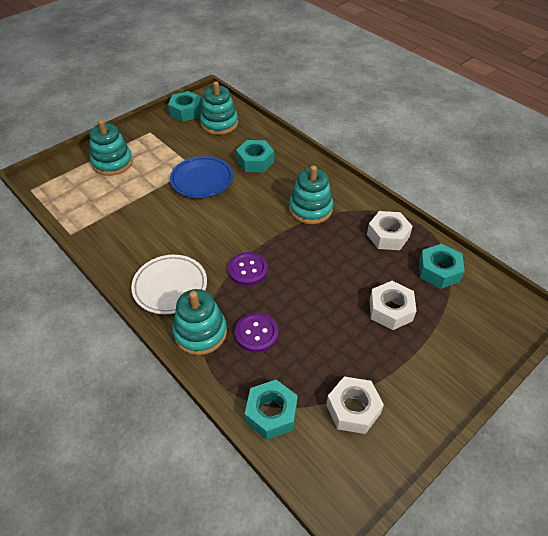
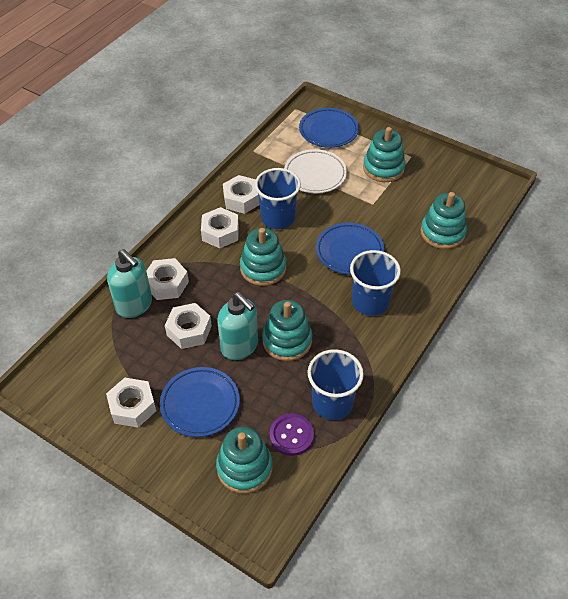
blue cup: none = 0 -> [255,168,301,229] [307,349,364,420] [350,250,401,316] = 3
blue plate: [170,156,233,198] = 1 -> [160,367,240,437] [299,108,359,148] [316,223,384,275] = 3
purple button: [228,252,268,286] [235,313,278,352] = 2 -> [269,413,314,456] = 1
turquoise nut: [168,91,202,122] [236,140,274,172] [245,380,298,440] [419,243,465,289] = 4 -> none = 0
turquoise soap dispenser: none = 0 -> [107,249,152,318] [217,292,258,360] = 2
turquoise stacking toy: [90,120,133,176] [172,289,227,355] [200,81,238,135] [289,166,333,224] = 4 -> [216,427,273,493] [240,228,286,286] [262,300,312,361] [363,127,405,182] [421,192,467,249] = 5
white nut: [326,377,384,434] [367,211,413,250] [370,281,417,330] = 3 -> [106,378,156,428] [146,258,189,300] [165,303,212,349] [201,207,239,248] [223,175,260,214] = 5

